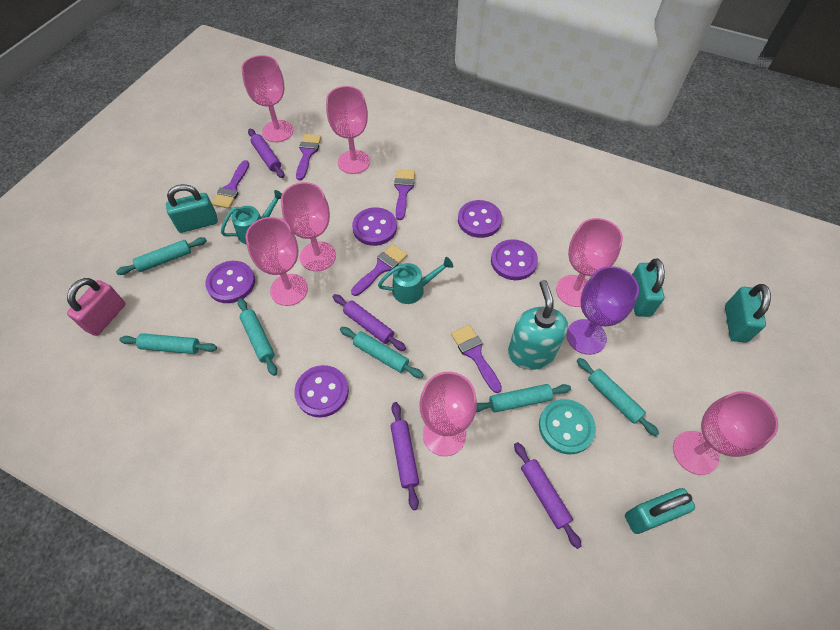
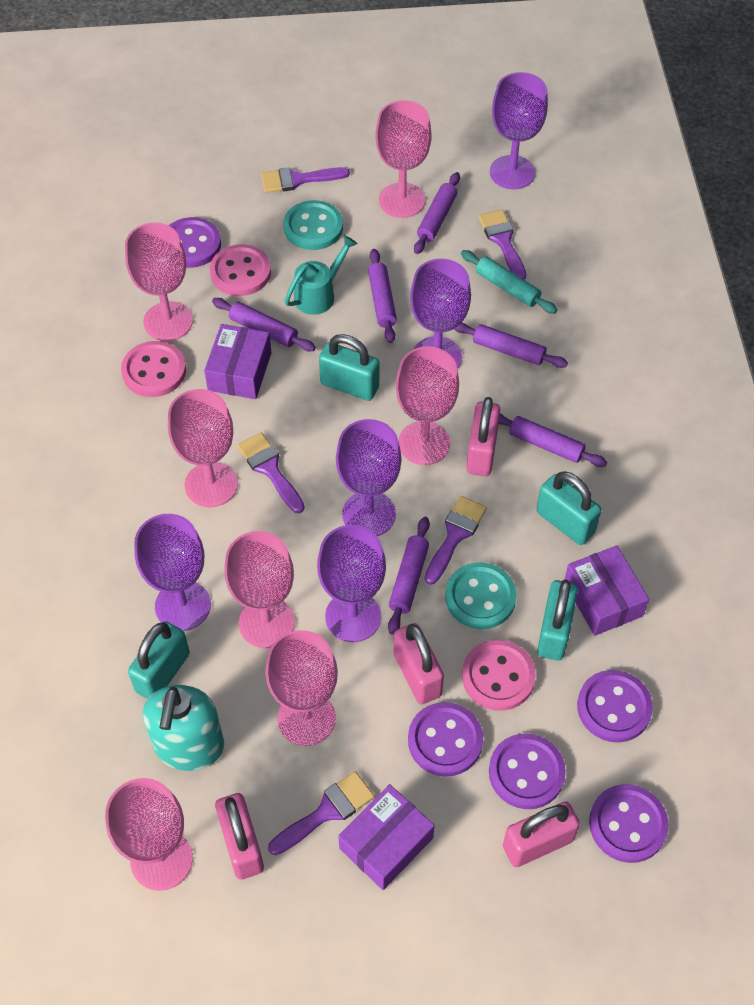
pink button: none = 0 -> [121,341,186,397] [210,244,271,296] [462,640,536,711] = 3
pink padlock: [67,278,126,336] = 1 -> [215,793,264,880] [394,623,444,704] [466,397,500,476] [503,801,580,867] = 4
purple box: none = 0 -> [204,324,271,399] [338,784,435,890] [564,545,649,636] = 3
purple goblet: [567,266,639,355] = 1 -> [134,514,211,631] [317,525,386,642] [336,419,401,536] [410,259,471,369] [490,72,548,189] = 5
purple rolling pin: [248,129,284,178] [333,294,406,351] [390,402,419,510] [514,442,582,549] = 4 -> [212,298,316,352] [368,249,397,343] [388,517,430,635] [414,172,460,254] [455,322,568,368] [499,413,607,467] = 6
turquoise button: [539,399,596,454] = 1 -> [284,200,343,250] [445,562,517,629] = 2
turquoise rolling pin: [116,237,207,275] [119,333,217,354] [238,298,277,376] [340,327,424,378] [476,384,571,412] [576,358,659,436] = 6 -> [461,250,557,314] = 1
turquoise watering can: [221,190,282,245] [378,257,453,304] = 2 -> [285,235,358,315] = 1

